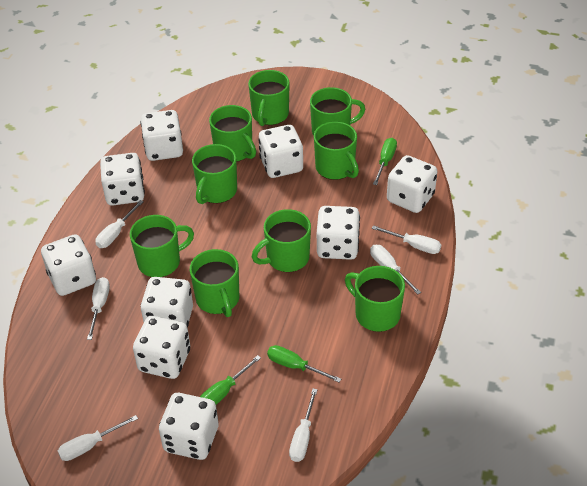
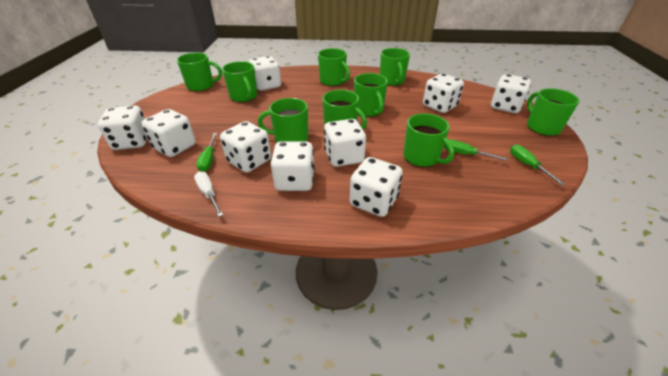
white screwdriver: [58,415,138,461] [87,277,110,340] [95,200,144,248] [289,388,318,462] [370,245,421,295] [372,225,441,254] = 6 -> [194,171,223,217] = 1

